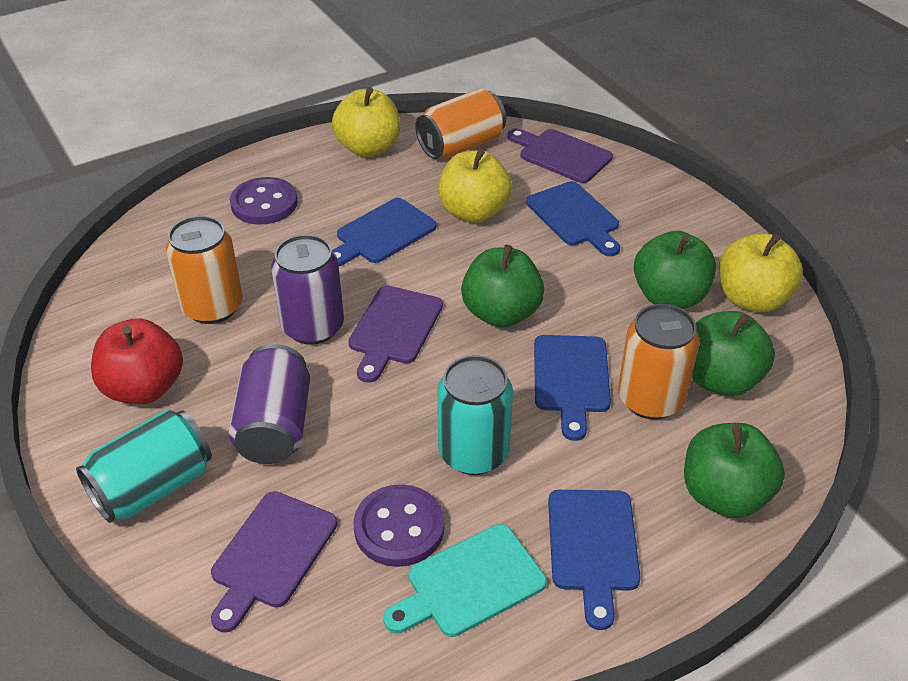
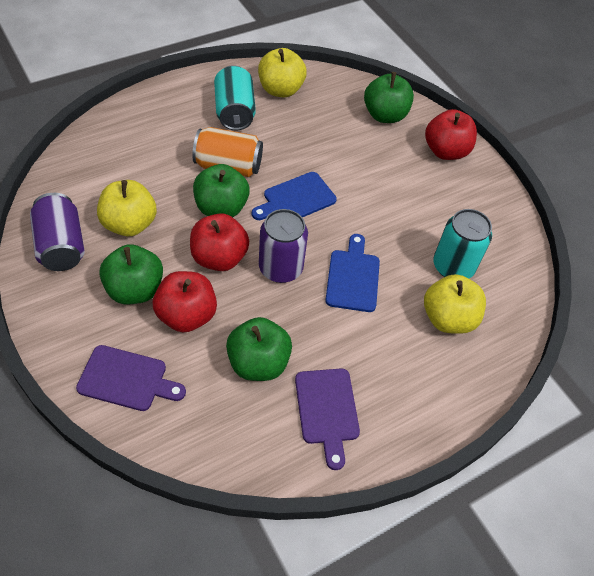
blue cutting board: [332,198,437,266] [526,181,620,256] [534,335,611,441] [548,490,641,630] = 4 -> [252,172,337,220] [325,234,380,312] = 2
orange can: [166,216,243,324] [415,88,506,159] [618,304,699,420] = 3 -> [192,127,263,177] = 1
purple button: [230,177,298,225] [354,484,444,567] = 2 -> none = 0
purple cutting board: [211,491,337,633] [348,286,443,383] [508,128,613,183] = 3 -> [76,345,186,411] [295,368,360,470] = 2
red apple: [91,318,183,404] = 1 -> [153,271,217,333] [190,213,249,271] [425,109,477,160] = 3
turquoise cutting board: [383,524,547,637] = 1 -> none = 0

